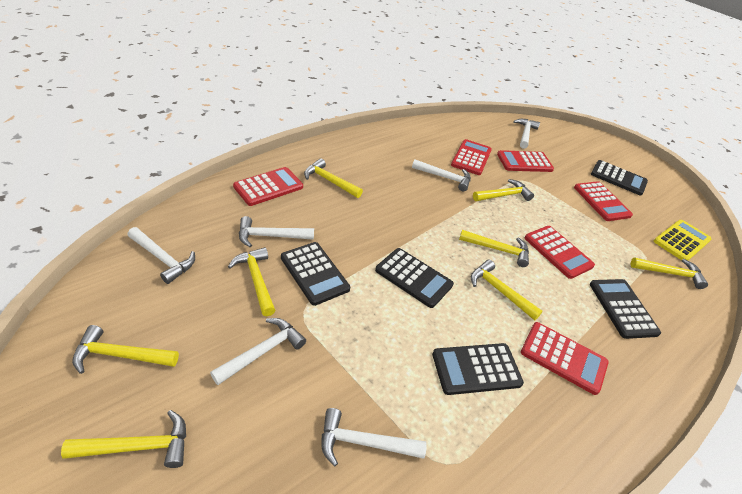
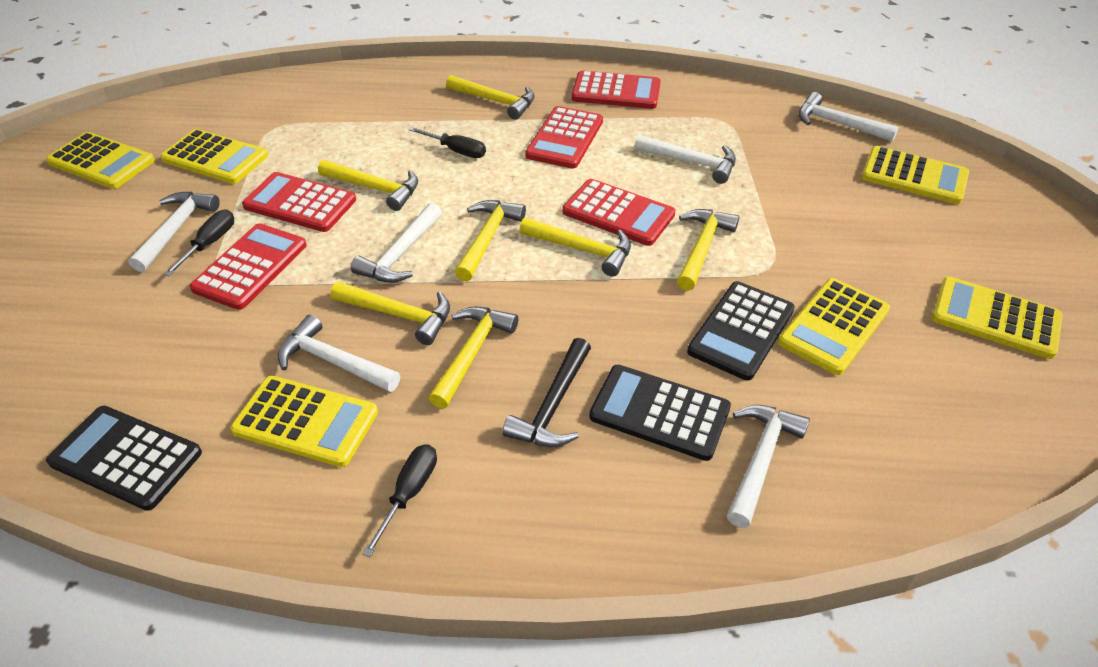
black calculator: [281,242,350,306] [375,248,454,308] [432,343,524,395] [590,279,661,339] [591,160,648,195] = 5 -> [46,406,202,511] [589,365,731,461] [687,281,795,381] = 3
black hammer: none = 0 -> [503,338,591,447] = 1
black screwdriver: none = 0 -> [163,210,234,276] [362,444,437,557] [409,127,486,158] = 3
red calculator: [233,167,303,206] [451,139,492,175] [497,150,554,172] [521,322,609,395] [525,226,595,279] [574,181,633,221] = 6 -> [190,223,307,310] [242,172,356,232] [525,106,603,169] [562,179,676,246] [572,71,661,109] = 5
yellow calculator: [654,220,711,260] = 1 -> [46,132,155,189] [160,129,268,184] [230,376,378,467] [778,278,890,375] [862,146,969,204] [932,277,1063,359] = 6
yellow hammer: [61,410,186,468] [72,325,179,374] [228,247,275,316] [304,158,363,198] [459,230,529,267] [471,260,543,320] [473,179,534,201] [630,257,708,289] = 8 -> [318,160,418,211] [331,282,450,345] [428,306,518,409] [446,75,535,120] [455,200,526,281] [519,217,631,277] [677,209,739,291] = 7

